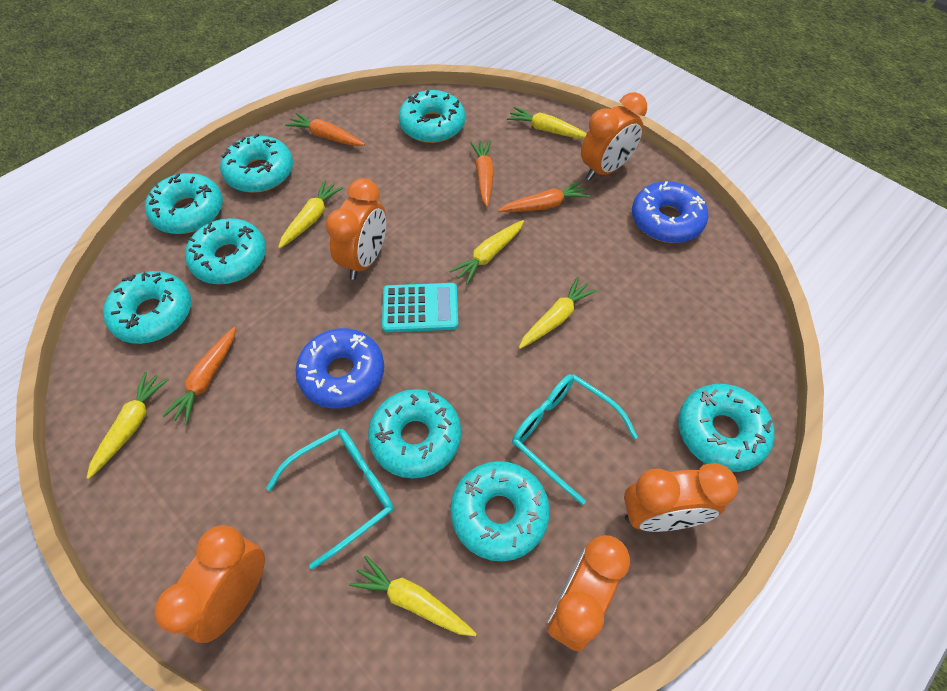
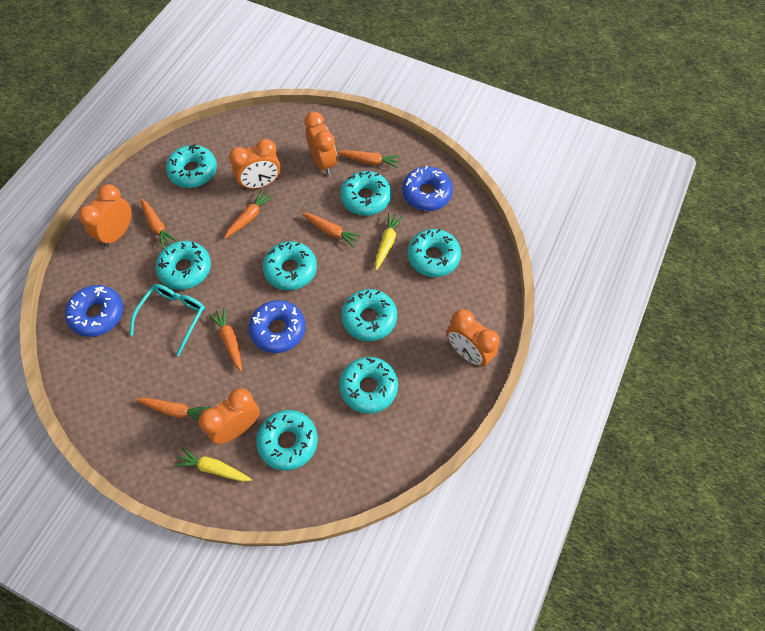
blue donut: [296,328,384,408] [632,181,708,243] = 2 -> [65,285,123,337] [249,300,305,353] [402,166,453,211] = 3
orange carrot: [163,327,236,425] [285,113,365,146] [470,140,494,207] [498,181,590,212] = 4 -> [136,398,211,421] [140,198,177,249] [209,308,242,371] [224,190,274,239] [301,213,362,248] [337,150,401,168] = 6
turquoise calculator: [382,283,458,332] = 1 -> none = 0
turquoise glasses: [266,428,394,569] [512,374,638,505] = 2 -> [130,284,205,356] = 1
yellow carrot: [87,372,169,479] [278,180,343,249] [349,555,477,636] [450,220,524,285] [507,107,587,139] [519,277,597,349] = 6 -> [174,448,252,481] [375,213,403,270] = 2

